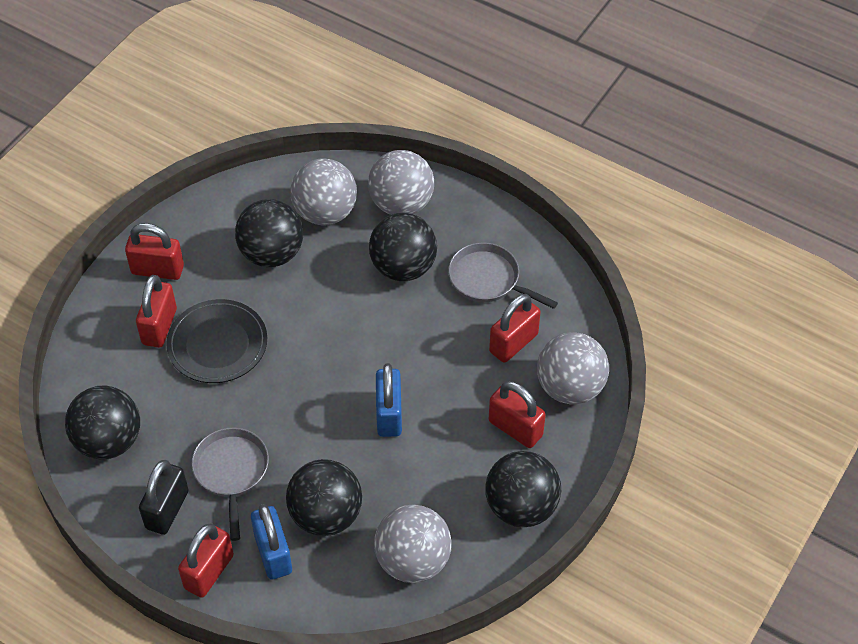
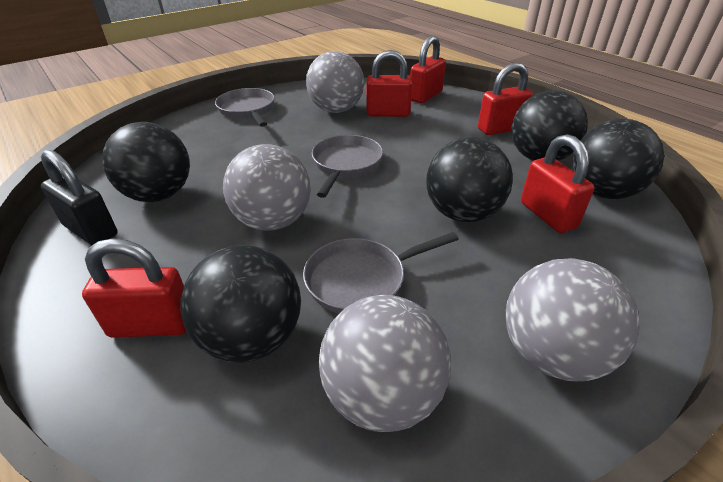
black plate: [166,299,267,383] = 1 -> none = 0
blue padlock: [251,504,292,579] [376,363,402,437] = 2 -> none = 0
grey pan: [191,428,269,541] [448,242,558,309] = 2 -> [215,88,275,127] [303,232,459,314] [312,135,383,198] = 3

